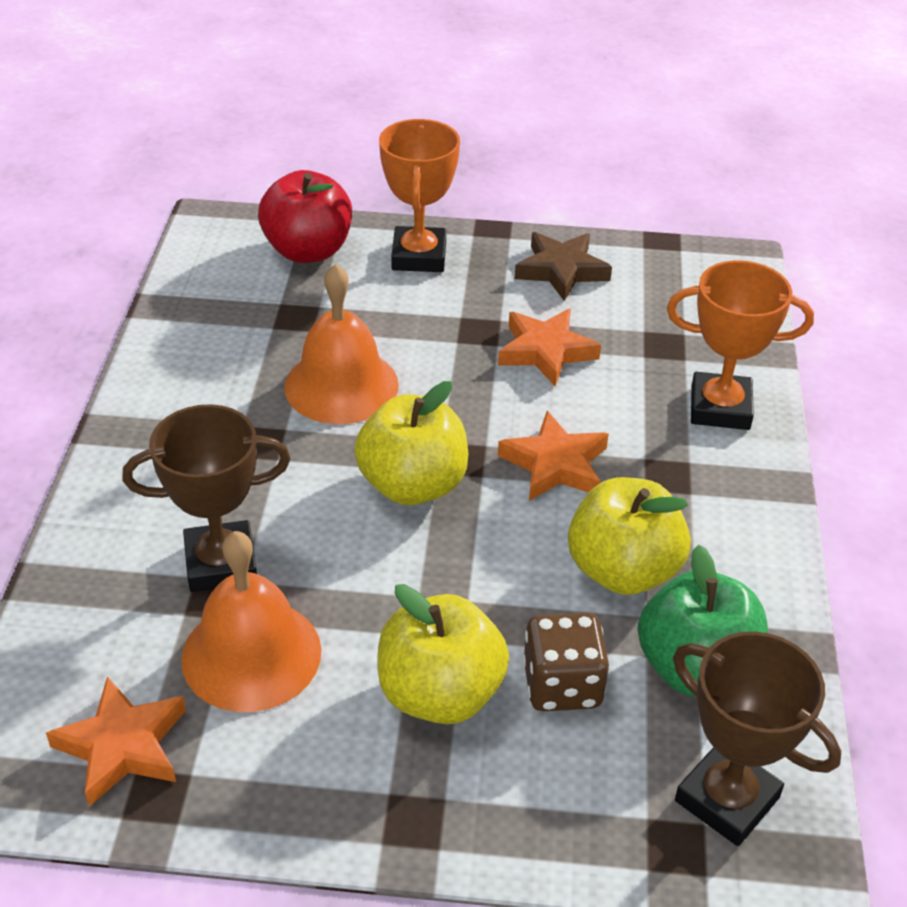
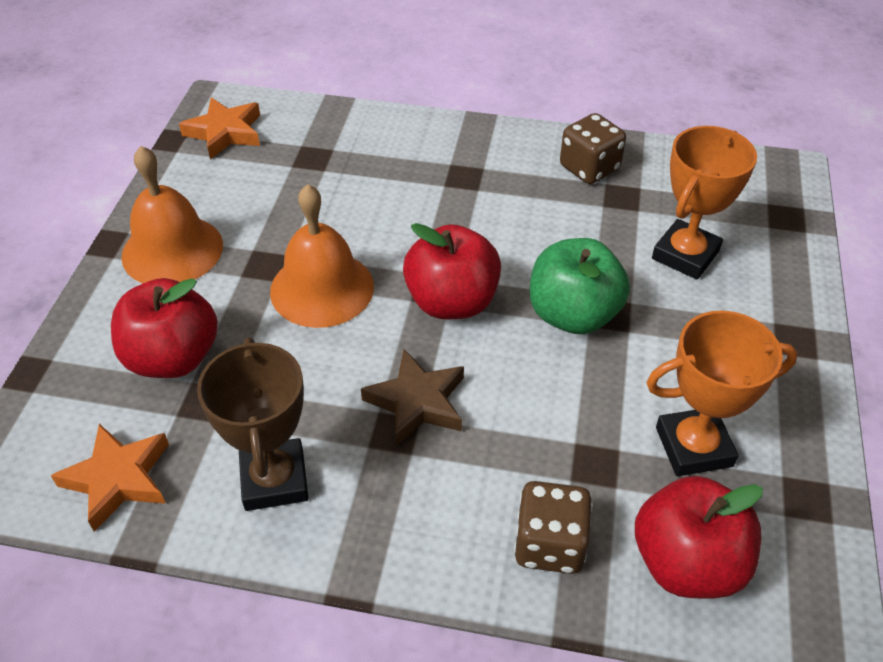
brown dice: [523,613,609,711] = 1 -> [514,481,592,574] [560,113,626,184] = 2
brown trophy: [122,404,291,592] [673,632,841,846] = 2 -> [197,338,308,511] = 1
orange star: [46,676,186,807] [498,309,601,386] [498,411,609,501] = 3 -> [51,424,169,532] [179,97,260,160] = 2
red apple: [258,170,352,263] = 1 -> [111,278,218,378] [403,223,501,319] [635,476,763,598] = 3
yellow apple: [354,381,468,505] [377,584,509,724] [568,477,691,595] = 3 -> none = 0

